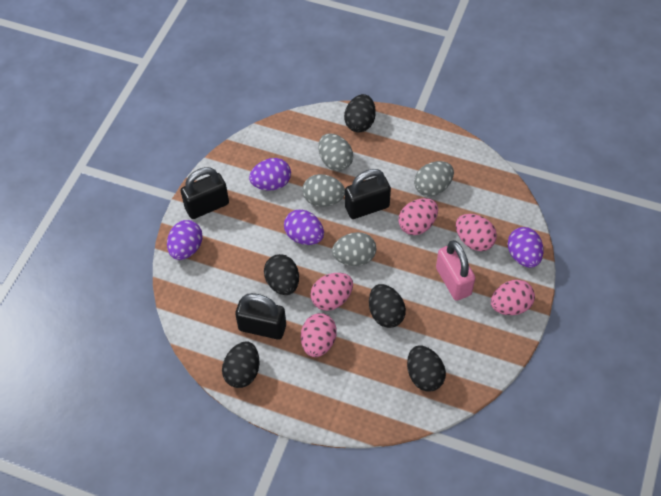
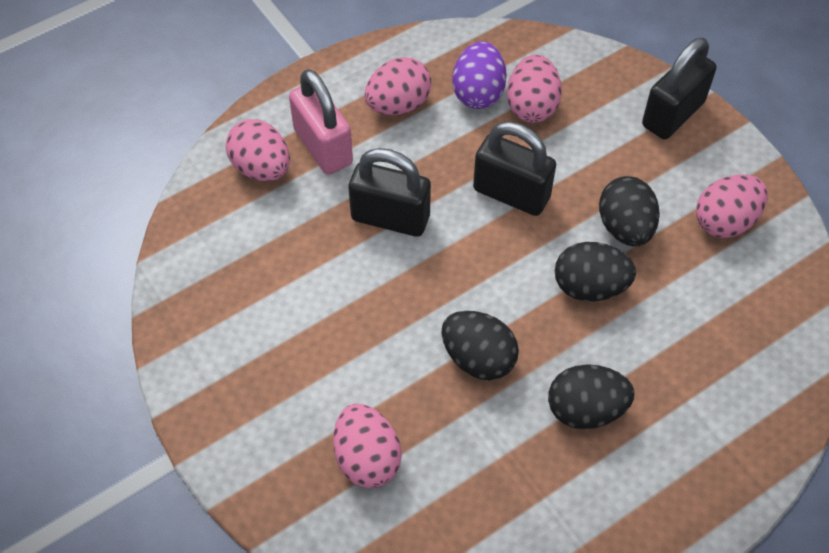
black egg: [222,341,259,388] [264,254,299,295] [344,94,376,133] [369,284,406,328] [407,345,446,391] = 5 -> [441,311,519,380] [548,364,634,429] [555,242,636,301] [599,176,660,247] = 4
grey egg: [302,174,345,207] [318,133,353,171] [332,232,376,266] [414,161,454,196] = 4 -> none = 0
purple egg: [167,220,203,260] [249,158,291,191] [284,209,324,245] [508,227,544,268] = 4 -> [452,41,507,109] = 1

